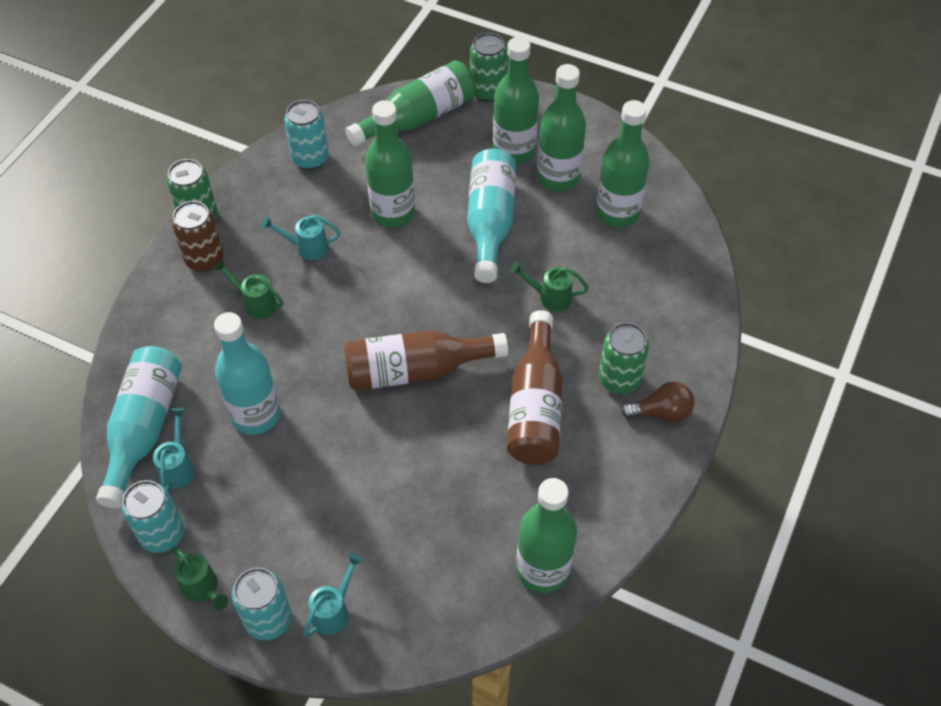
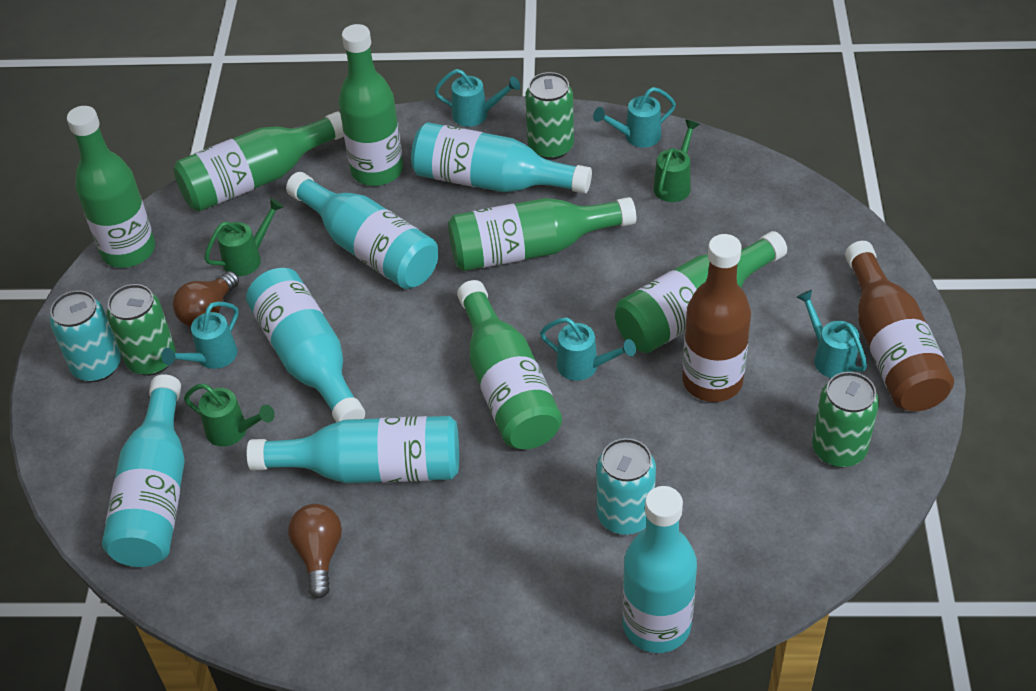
brown can: [172,201,224,272] = 1 -> none = 0
brown light bulb: [621,382,694,422] = 1 -> [173,271,239,327] [288,504,342,598] = 2
turquoise bottle: [96,346,182,509] [214,312,280,435] [467,149,516,283] = 3 -> [102,374,185,567] [246,268,365,422] [247,416,459,483] [286,172,438,289] [411,122,592,194] [622,486,697,653] = 6
turquoise can: [122,480,184,553] [232,568,292,641] [284,100,329,170] = 3 -> [50,291,121,382] [597,438,656,535] = 2
turquoise watering can: [153,408,195,490] [262,215,340,260] [303,553,363,638] = 3 -> [161,301,239,369] [434,69,520,127] [540,317,636,381] [593,87,676,147] [797,290,867,378] = 5

